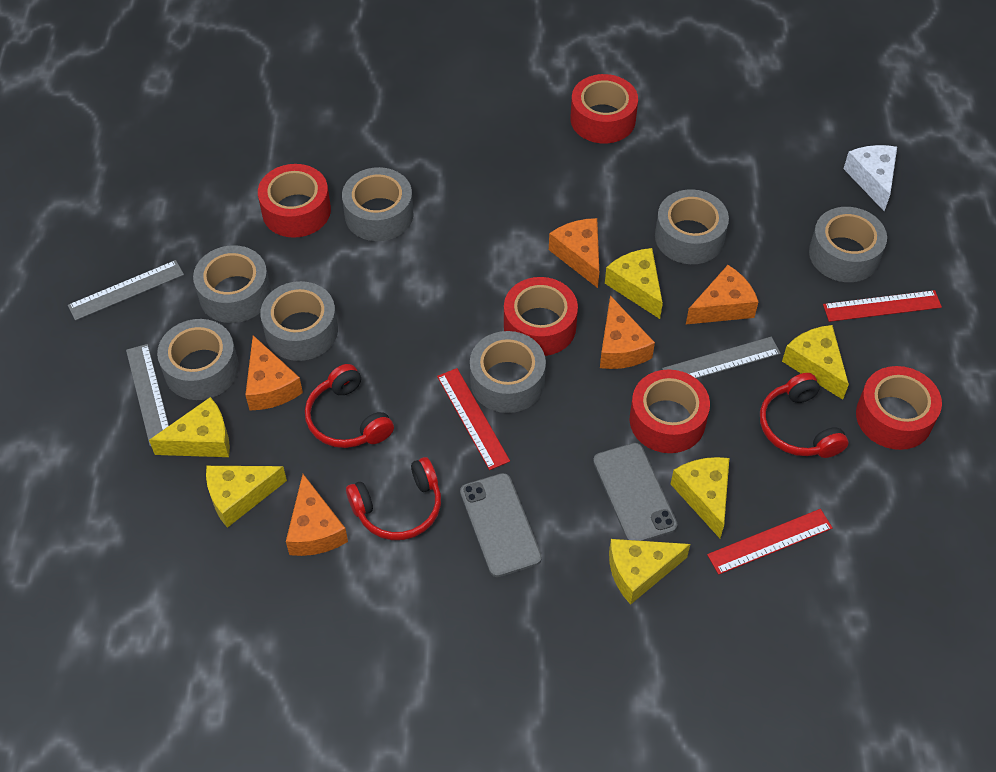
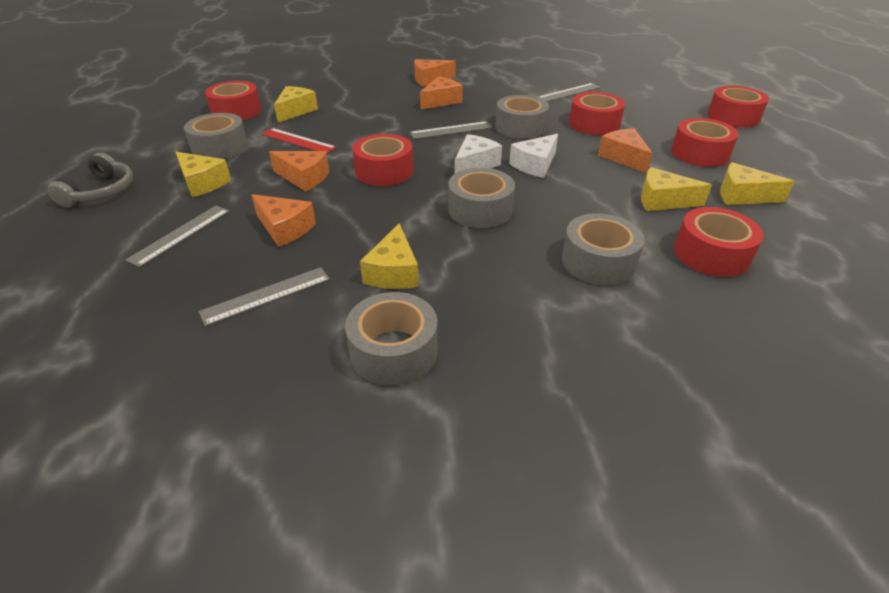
grey headphones: none = 0 -> [47,153,133,207] = 1
grey phone: [460,473,542,577] [593,443,677,541] = 2 -> none = 0
grey ruler: [68,260,184,321] [126,344,169,446] [662,337,781,379] = 3 -> [125,206,230,267] [198,267,330,326] [410,121,493,139] [538,83,601,102] = 4
grey tape: [157,319,239,400] [193,245,271,323] [260,281,338,361] [342,167,413,241] [470,331,546,413] [655,189,729,264] [809,207,887,282] = 7 -> [184,113,248,159] [345,292,438,385] [448,168,515,228] [495,95,549,139] [562,213,644,285] = 5
red headphones: [305,364,394,448] [346,457,441,540] [760,373,848,458] = 3 -> none = 0
red ruler: [437,368,510,470] [707,509,833,575] [823,290,942,322] = 3 -> [261,128,337,153] = 1
red tape: [258,164,331,238] [504,277,578,356] [570,74,638,144] [630,369,710,453] [856,366,942,450] = 5 -> [205,81,262,120] [352,134,413,186] [569,92,625,135] [671,118,739,167] [674,207,764,277] [707,86,769,128] = 6
white cheese: [843,145,897,211] = 1 -> [455,134,502,173] [509,134,558,178] = 2
yellow cheese: [149,397,230,457] [206,466,287,528] [605,248,663,319] [609,539,690,605] [671,457,729,538] [782,325,849,400] = 6 -> [176,152,231,197] [274,86,318,123] [360,223,419,289] [641,167,712,211] [720,162,795,205] = 5

